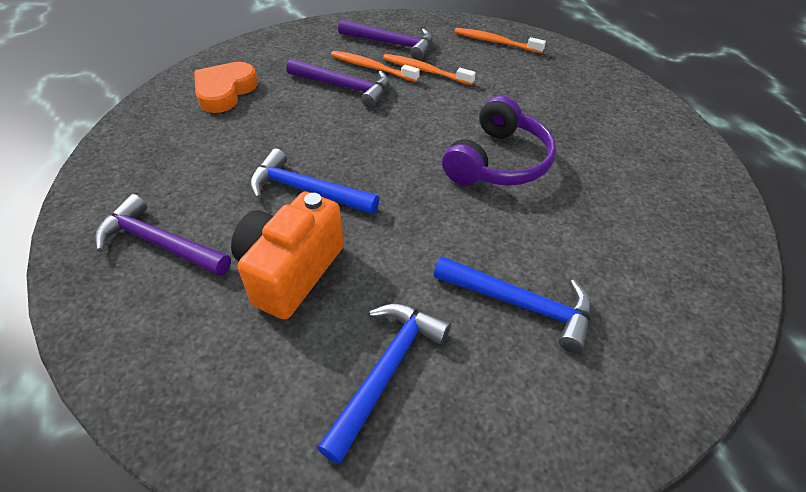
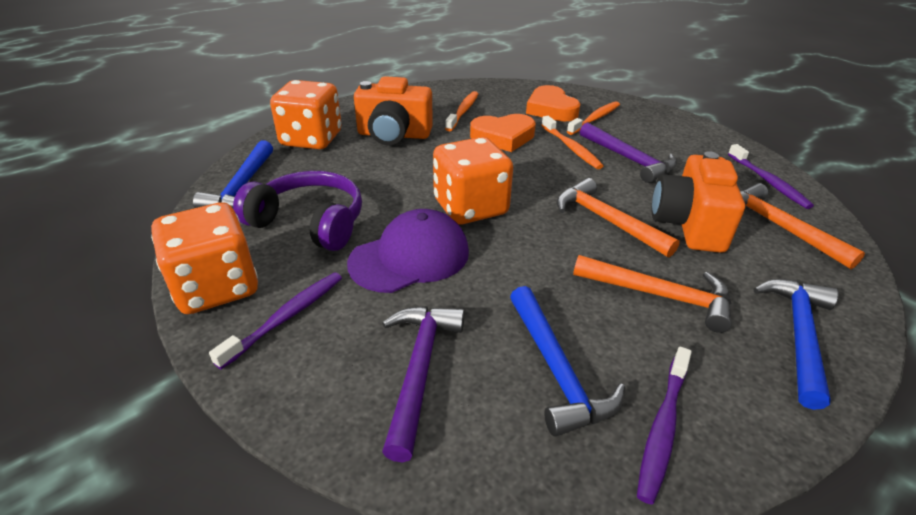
orange camera: [231,192,344,320] = 1 -> [354,76,433,145] [652,151,745,253] = 2
orange dice: none = 0 -> [151,203,258,314] [270,80,342,149] [433,137,513,224] = 3
orange hammer: none = 0 -> [557,178,680,257] [573,255,732,333] [740,183,865,269] = 3
orange heart: [194,62,258,113] = 1 -> [470,114,536,152] [526,85,580,121] = 2
purple cap: none = 0 -> [347,209,469,293] = 1
purple hammer: [95,194,231,276] [286,59,389,108] [338,20,433,60] = 3 -> [382,306,465,462] [580,122,677,183] = 2
purple toothbrush: none = 0 -> [209,272,342,370] [637,347,692,505] [728,144,814,209] = 3

